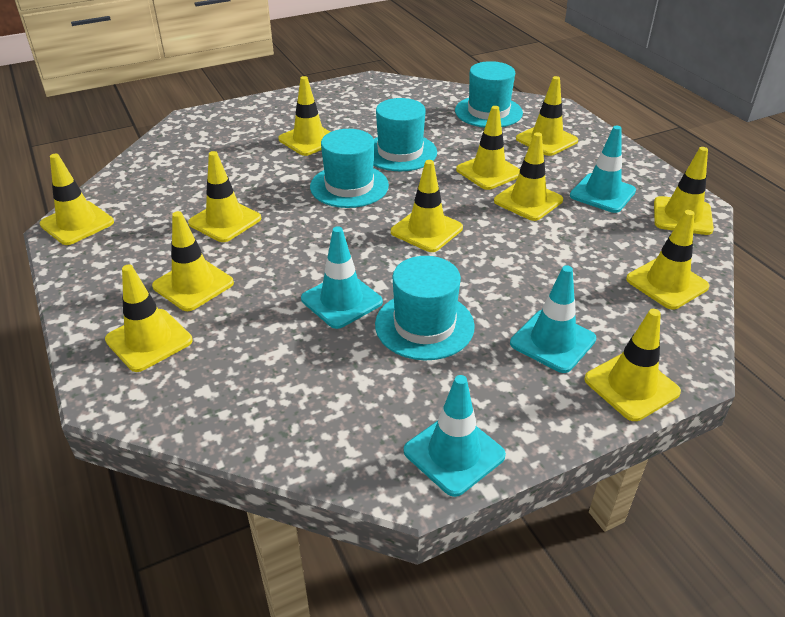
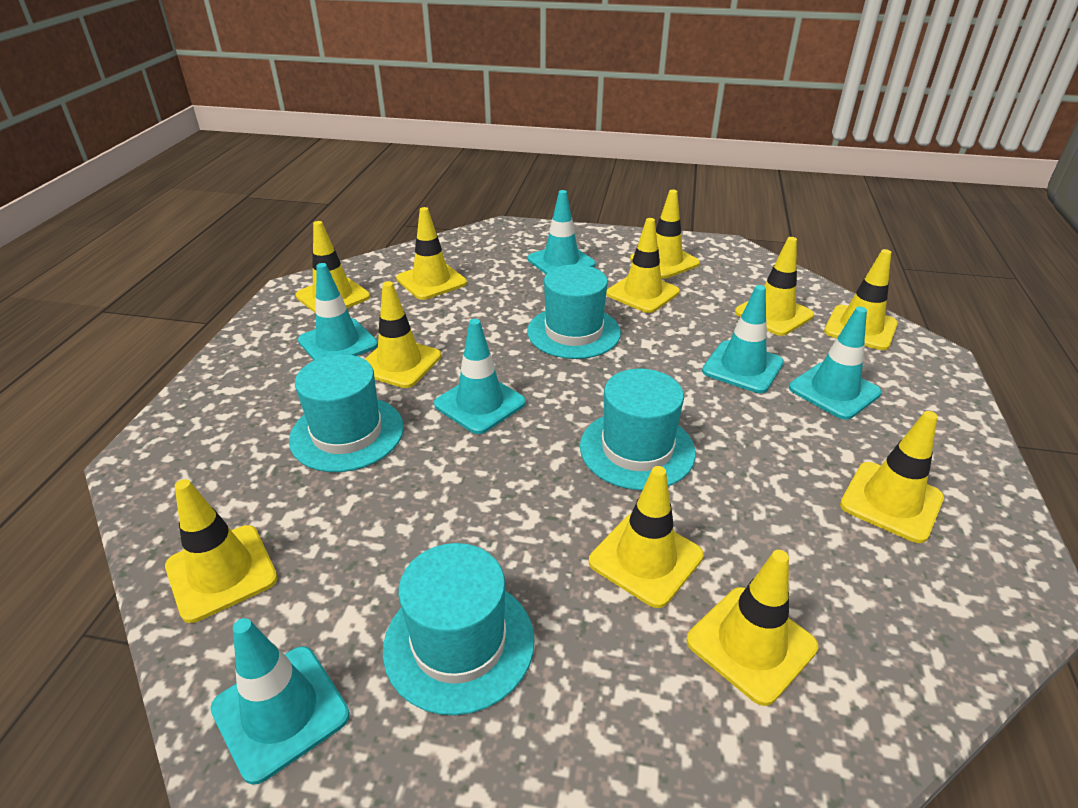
turquoise traffic cone: [301,226,383,329] [404,375,506,497] [510,265,596,373] [570,126,636,213] = 4 -> [211,618,350,785] [298,263,378,360] [434,319,526,434] [528,190,596,274] [702,285,784,393] [789,307,882,420] = 6
yellow traffic cone: [40,154,114,245] [105,265,193,372] [152,211,234,311] [188,151,261,242] [278,76,330,156] [391,160,463,252] [456,106,520,190] [494,132,563,221] [516,76,578,156] [584,309,681,421] [626,210,709,309] [654,147,714,235] = 12 -> [165,479,278,623] [296,221,370,313] [365,281,441,388] [396,207,467,300] [589,466,704,608] [606,218,680,313] [630,190,700,278] [686,550,818,706] [735,237,814,336] [824,249,898,350] [840,411,944,543] = 11

